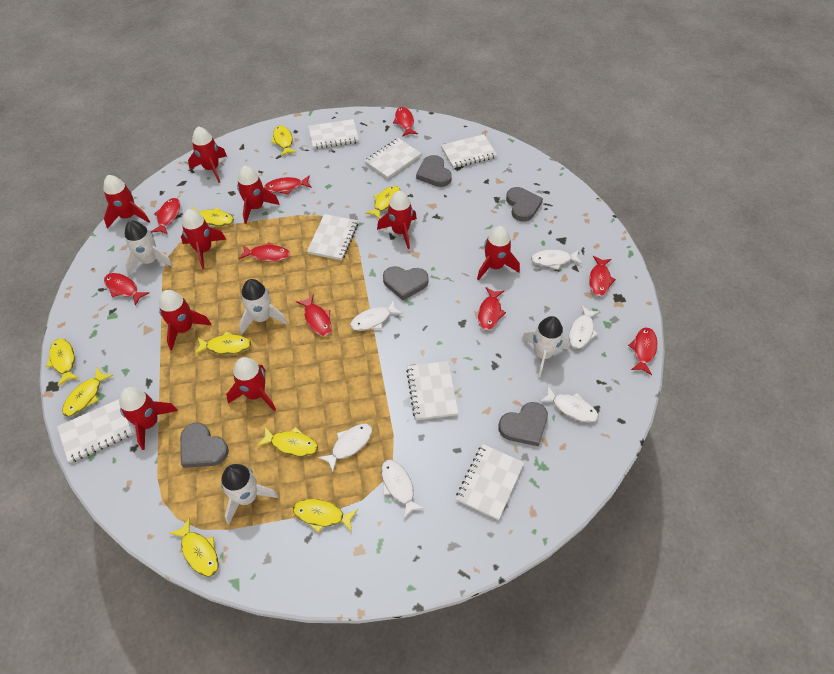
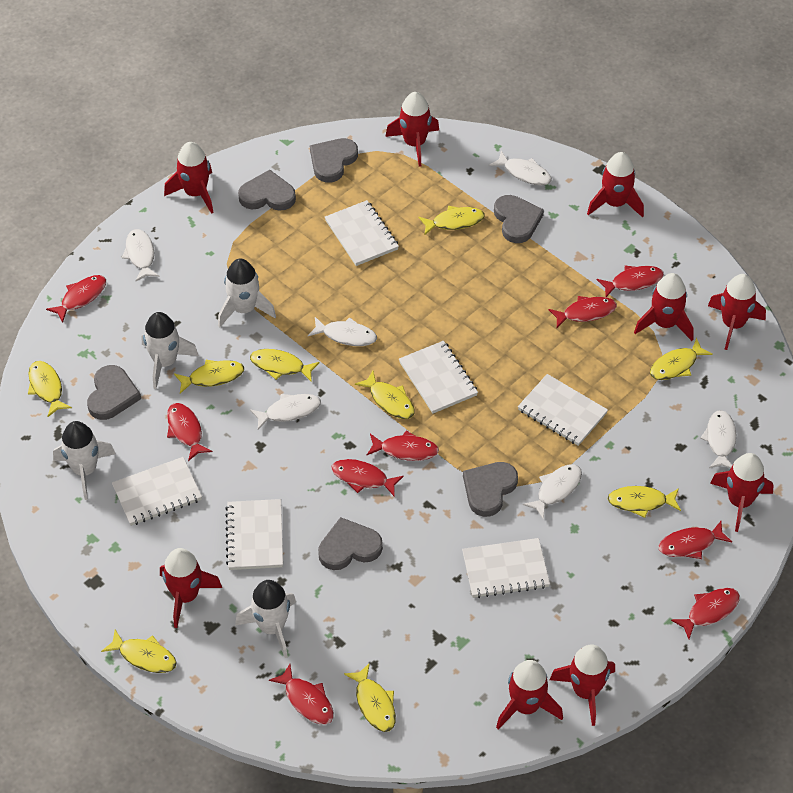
grey heart: [180,423,229,468] [383,266,428,301] [416,155,452,187] [498,402,548,446] [506,187,543,221] = 5 -> [87,365,141,420] [238,170,296,211] [310,138,358,183] [318,517,383,570] [463,462,518,517] [494,195,544,243] = 6
white notebook: [57,399,133,463] [307,214,358,260] [308,119,359,149] [365,138,421,179] [406,361,458,420] [441,134,497,168] [456,444,524,520] = 7 -> [112,457,202,526] [225,499,283,570] [325,200,399,266] [399,341,478,414] [462,538,550,598] [518,374,608,446] = 6

